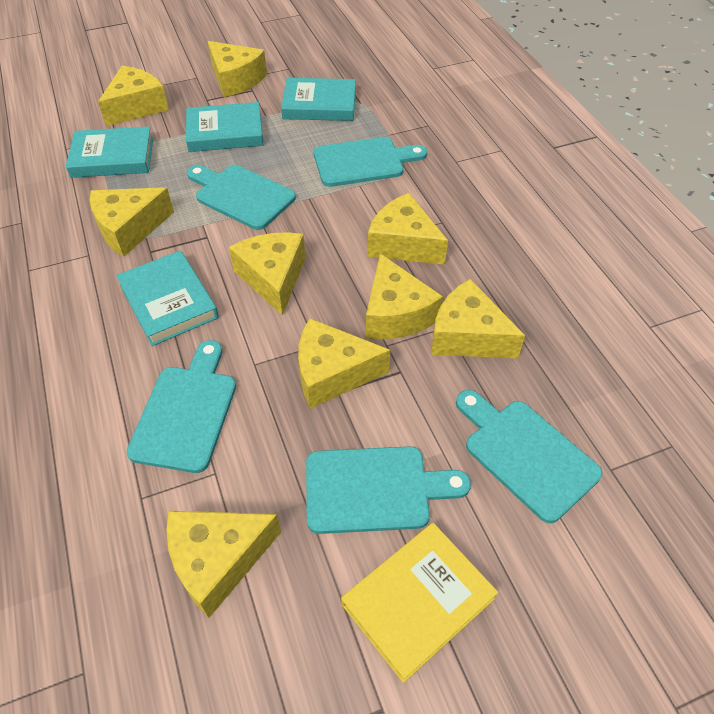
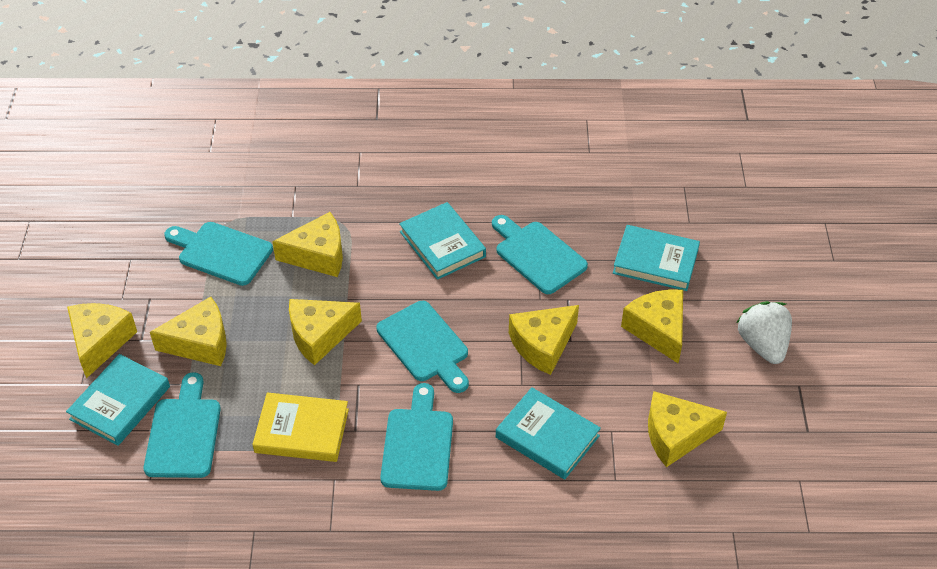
white strawberry: none = 0 -> [736,301,792,364] = 1
yellow cheese: [90,187,174,257] [98,66,169,126] [166,511,281,618] [208,41,267,97] [229,232,305,316] [298,318,390,409] [366,253,443,339] [368,193,448,265] [431,279,525,358] = 9 -> [67,303,137,378] [150,297,227,366] [272,212,343,277] [289,299,362,366] [509,305,579,375] [621,289,683,363] [648,391,727,467] = 7

